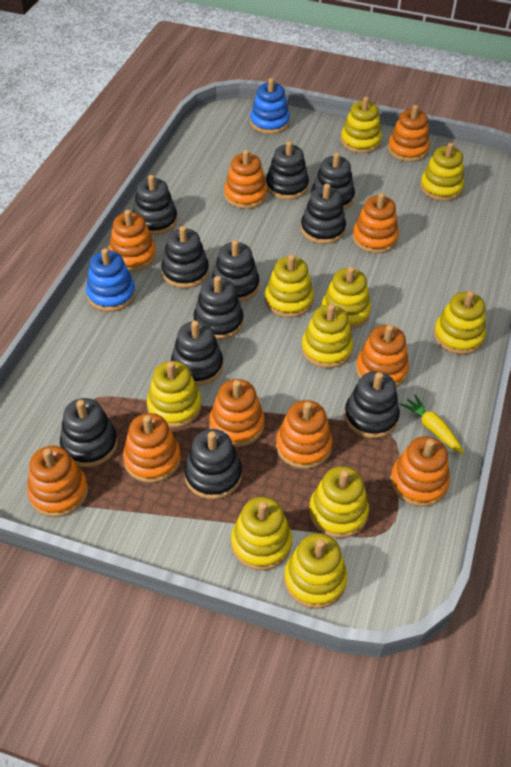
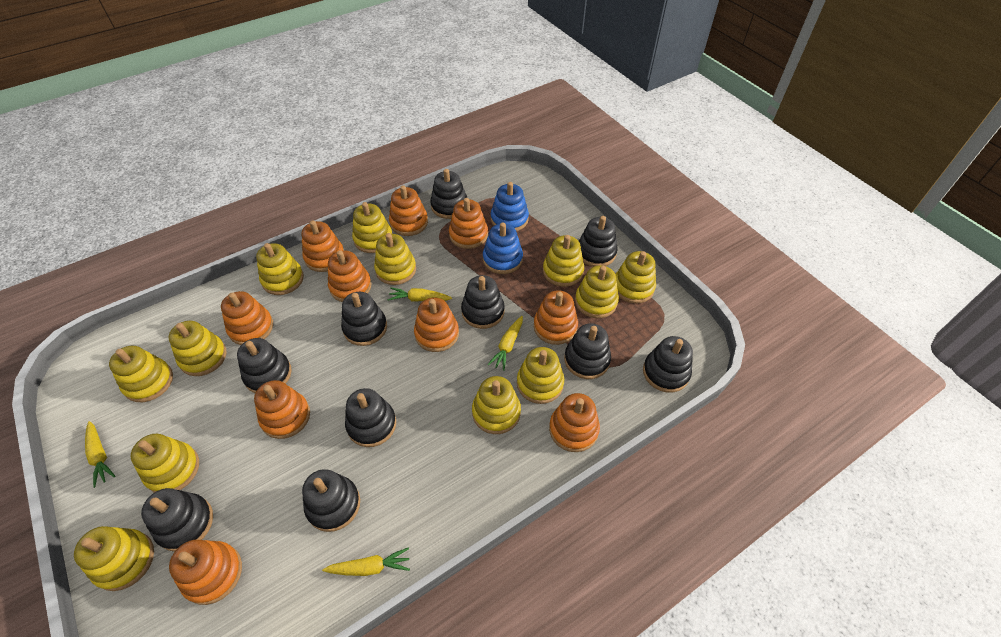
black stacking toy: [60,398,118,467] [133,175,178,235] [161,226,209,288] [171,321,223,386] [184,429,242,499] [193,276,243,340] [212,240,260,302] [266,141,309,200] [301,184,346,244] [311,152,355,210] [344,371,400,438] = 11 -> [141,488,213,552] [237,338,292,393] [302,469,360,532] [341,292,387,346] [345,388,396,447] [430,169,467,219] [461,275,505,329] [564,323,611,379] [579,216,617,267] [643,336,693,393] = 10
yellow carrot: [400,394,464,454] = 1 -> [85,421,116,488] [322,547,410,576] [387,287,452,302] [488,316,523,371] = 4
yellow stacking toy: [147,361,201,428] [231,497,292,570] [265,255,314,318] [284,533,347,609] [302,304,353,368] [309,466,369,538] [322,266,371,330] [341,97,382,153] [420,143,464,201] [434,291,486,355] = 10 -> [74,526,154,591] [109,346,173,402] [131,434,199,493] [169,321,227,376] [256,243,304,295] [352,202,392,253] [374,233,416,285] [472,376,521,434] [517,347,564,404] [543,235,584,287] [575,265,619,318] [616,251,656,304] = 12

